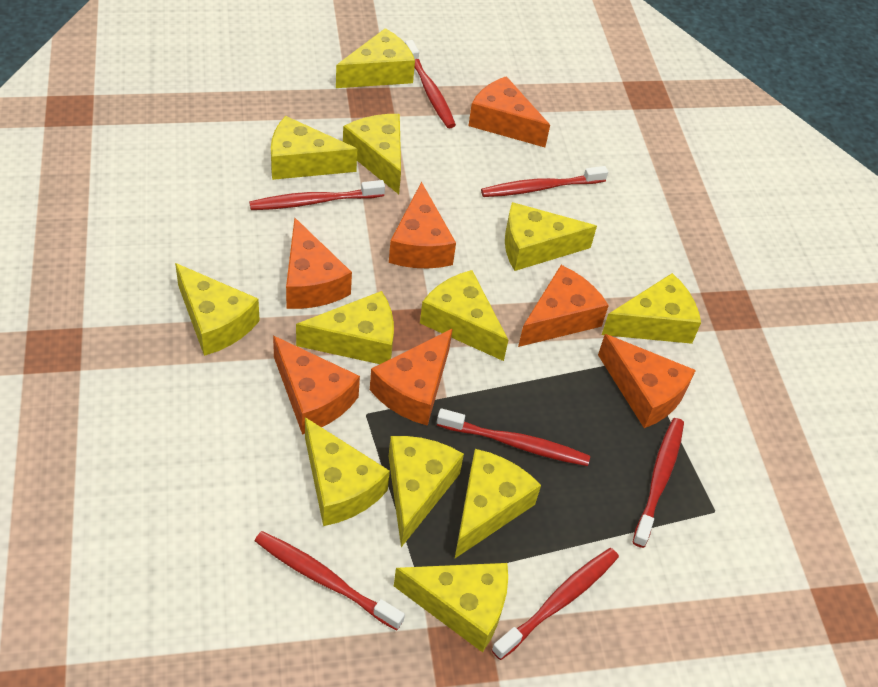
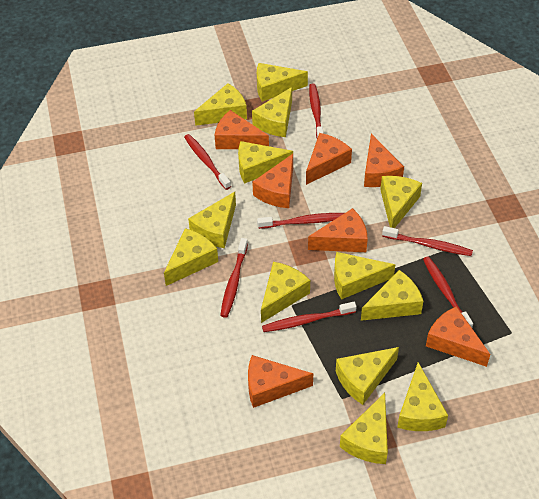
yellow cheese: [175,263,260,356] [271,116,357,180] [296,291,394,364] [305,417,390,526] [336,28,415,88] [343,114,401,194] [388,436,464,547] [394,563,508,652] [420,270,508,361] [455,449,541,558] [505,202,597,271] [602,273,701,344] = 12 -> [164,228,218,286] [188,192,236,248] [194,83,247,126] [238,141,293,184] [252,87,292,137] [257,63,308,102] [261,262,310,323] [334,252,395,300] [336,347,399,405] [340,393,388,464] [361,270,423,321] [380,176,422,228] [397,362,448,431] = 13

